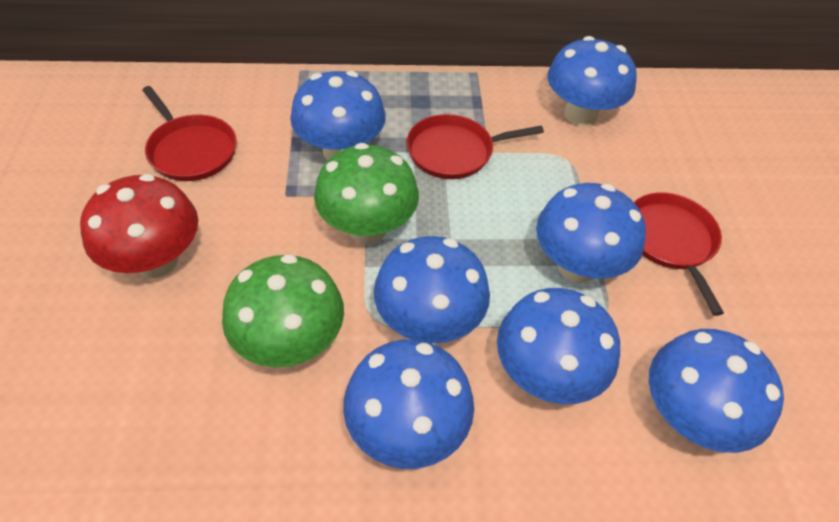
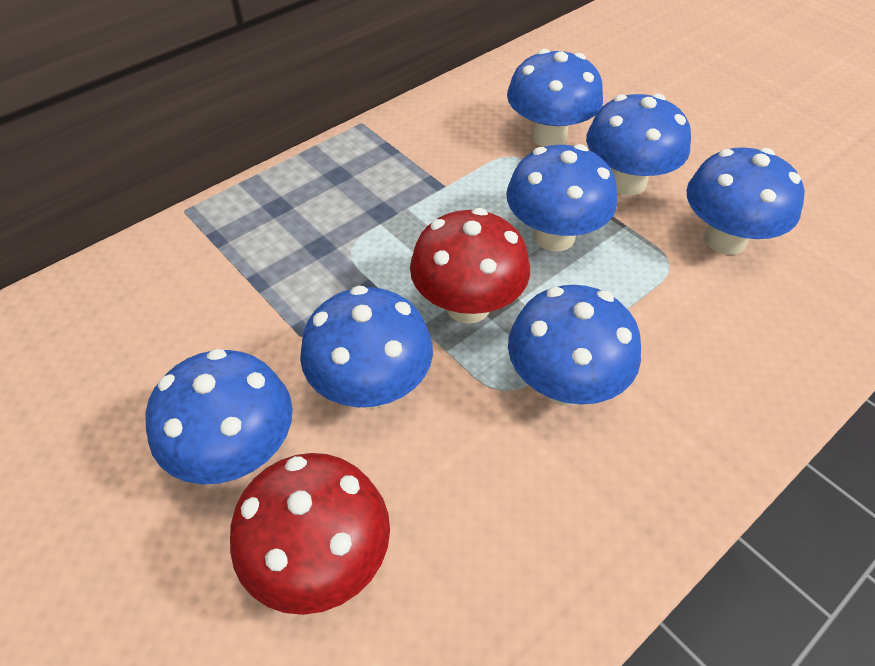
green mushroom: [222,254,344,367] [314,143,419,244] = 2 -> none = 0
red mushroom: [80,174,198,278] = 1 -> [230,453,390,615] [410,208,530,324] = 2
red pan: [142,86,237,181] [407,114,544,179] [634,192,724,316] = 3 -> none = 0

